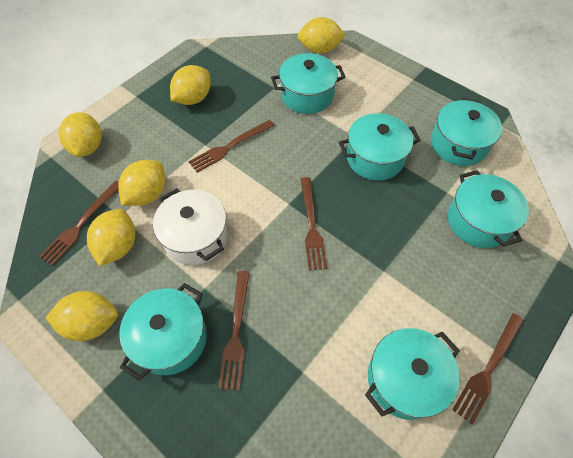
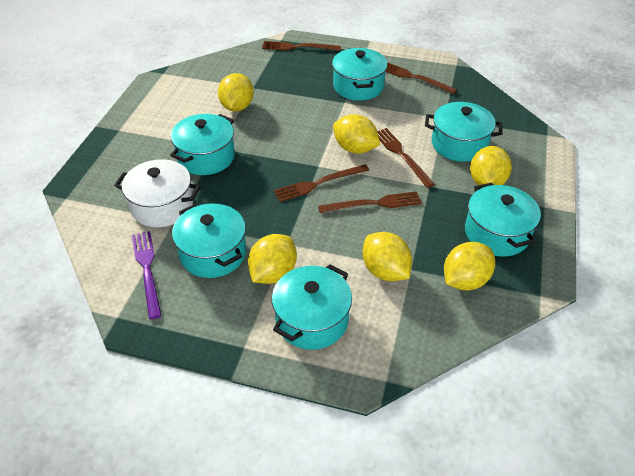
purple fork: none = 0 -> [132,231,162,319] = 1

